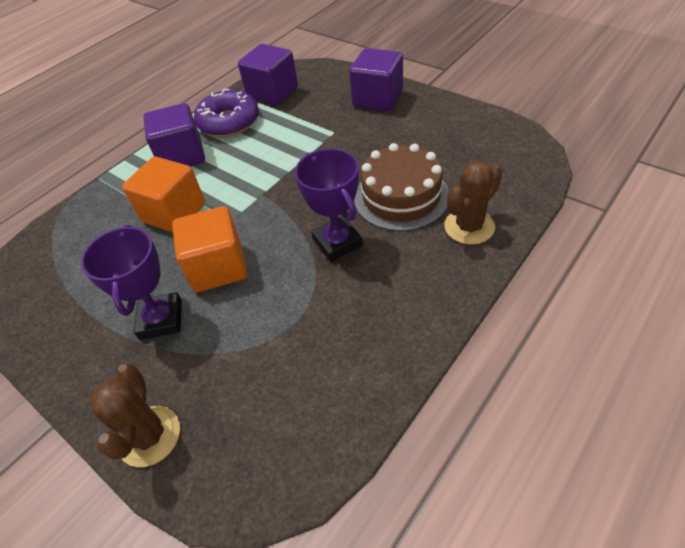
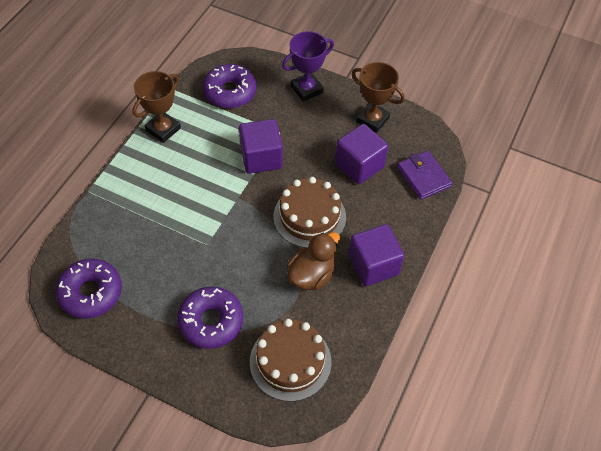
brown cactus: [90,364,180,467] [444,160,502,245] = 2 -> none = 0
brown cake: [354,143,449,231] = 1 -> [250,319,331,401] [273,177,346,248] = 2
brown duck: none = 0 -> [287,232,340,290] = 1
brown trophy: none = 0 -> [133,71,181,143] [352,62,405,133] = 2
orange cube: [122,157,205,233] [172,206,248,292] = 2 -> none = 0
purple donut: [194,88,259,137] = 1 -> [55,259,122,319] [177,287,243,349] [203,64,257,109] = 3
purple trophy: [81,225,182,340] [295,148,363,262] = 2 -> [282,31,334,102] = 1
purple wallet: none = 0 -> [397,151,452,200] = 1

